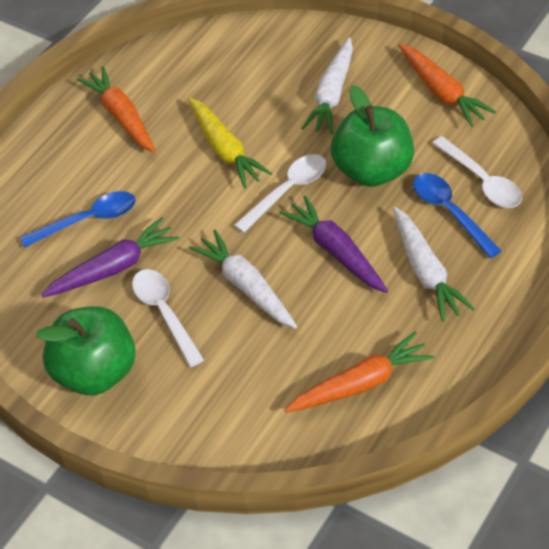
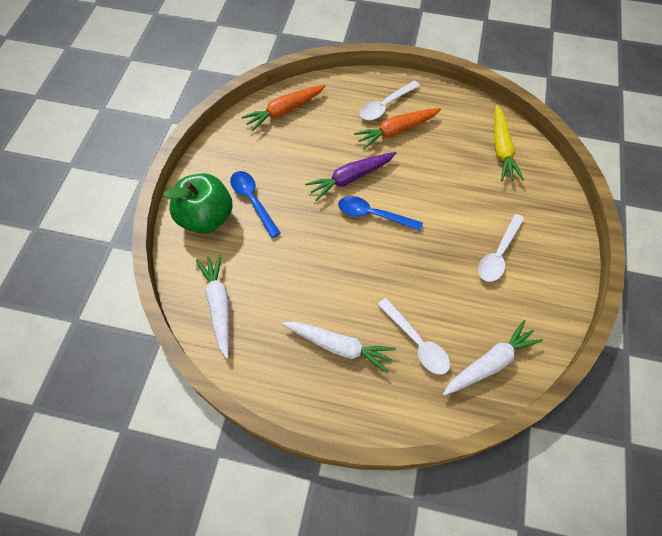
green apple: [36,306,136,395] [331,85,414,187] = 2 -> [163,173,233,234] = 1
orange carrot: [77,66,155,153] [285,331,434,413] [398,43,496,127] = 3 -> [242,85,326,131] [354,108,441,149] = 2
purple carrot: [41,217,179,297] [279,196,388,293] = 2 -> [305,152,397,201] = 1

